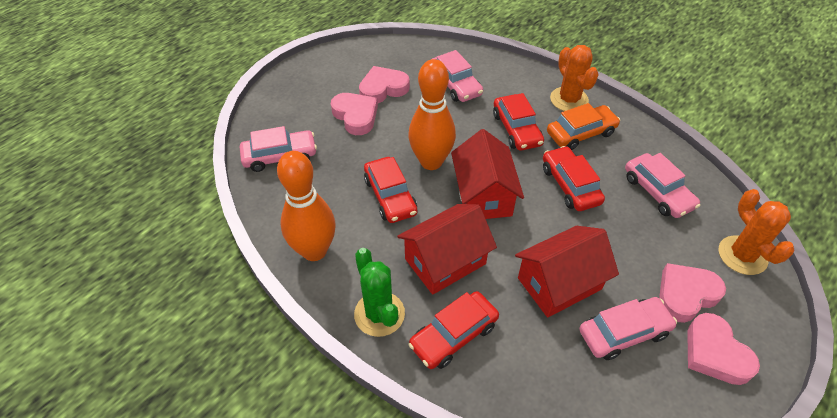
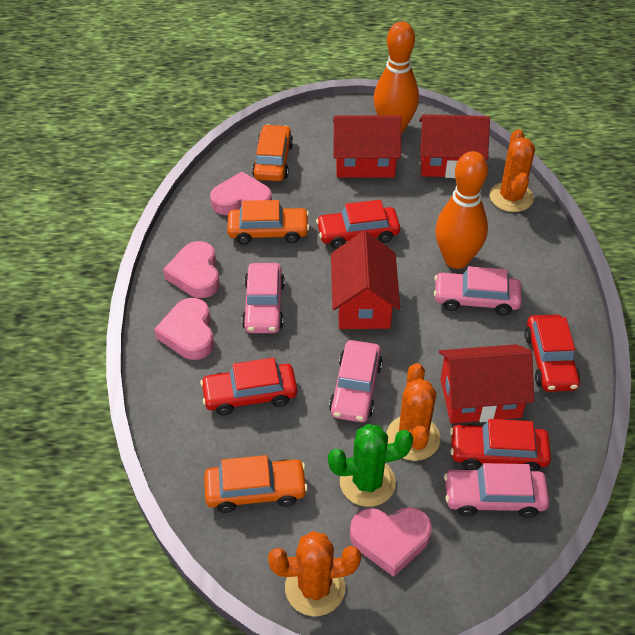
orange cactus: [550,45,599,111] [719,189,794,275] = 2 -> [268,531,361,616] [387,363,440,461] [490,129,535,212] = 3
orange car: [547,103,620,150] = 1 -> [204,455,308,513] [227,200,310,245] [252,124,293,181] = 3
red house: [397,204,497,295] [451,129,524,219] [515,226,619,318] = 3 -> [331,231,400,329] [333,115,401,178] [419,114,490,178] [439,344,534,424] = 4

